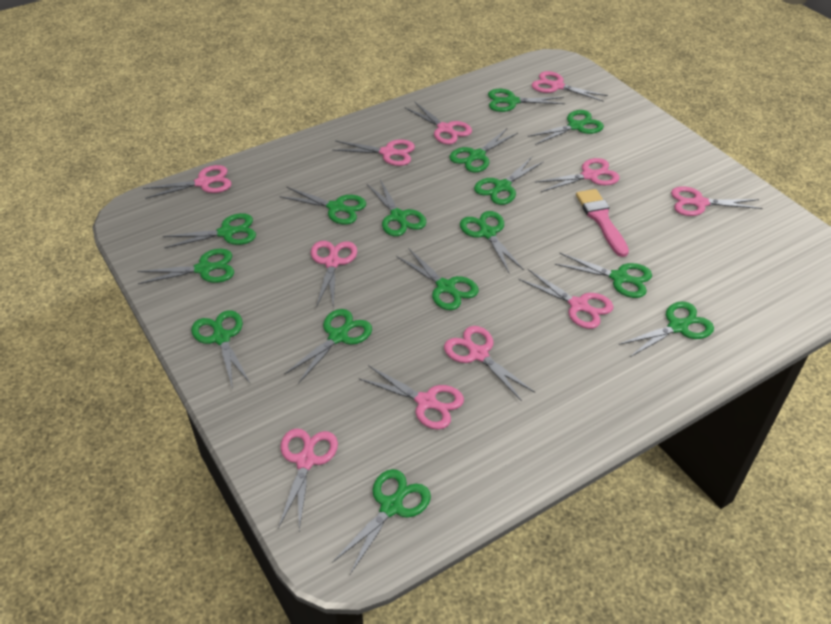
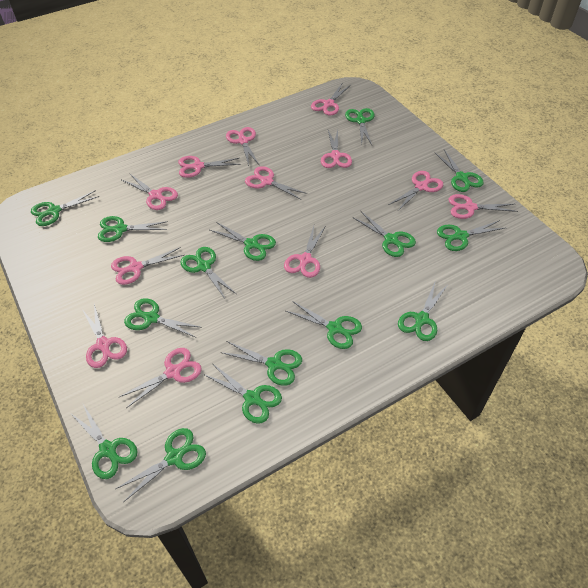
pink brush: [576,189,629,257] = 1 -> none = 0
pink scissors: [143,165,232,199] [278,428,338,530] [311,241,357,309] [332,139,415,166] [358,365,464,430] [405,102,472,144] [444,326,535,401] [518,269,613,329] [532,71,608,102] [536,158,620,192] [671,187,762,216] = 11 -> [82,304,127,368] [111,247,184,285] [119,348,202,408] [122,173,178,210] [178,156,241,178] [226,127,259,166] [245,166,307,199] [284,226,325,278] [311,84,351,115] [321,130,352,168] [389,171,443,211] [449,194,518,219] = 12

